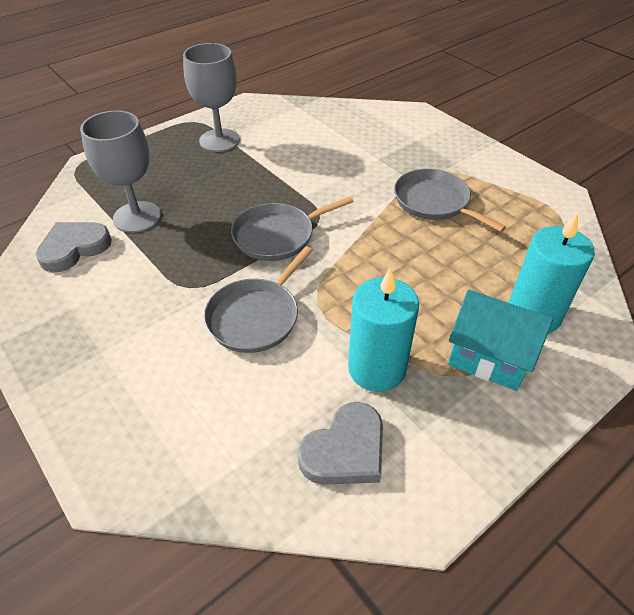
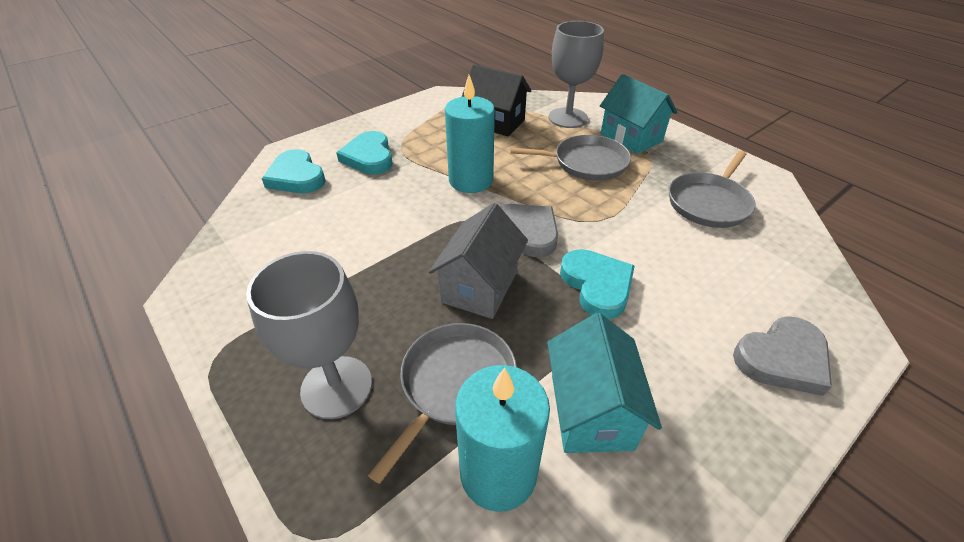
black house: none = 0 -> [462,64,532,136] = 1
grey house: none = 0 -> [429,203,528,319] = 1
turquoise heart: none = 0 -> [262,149,326,193] [336,131,393,174] [560,249,635,319] = 3
turquoise house: [448,290,553,391] = 1 -> [547,313,662,453] [600,74,678,154] = 2

